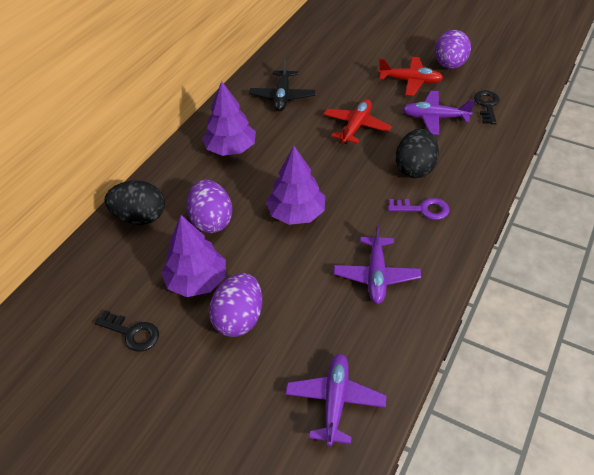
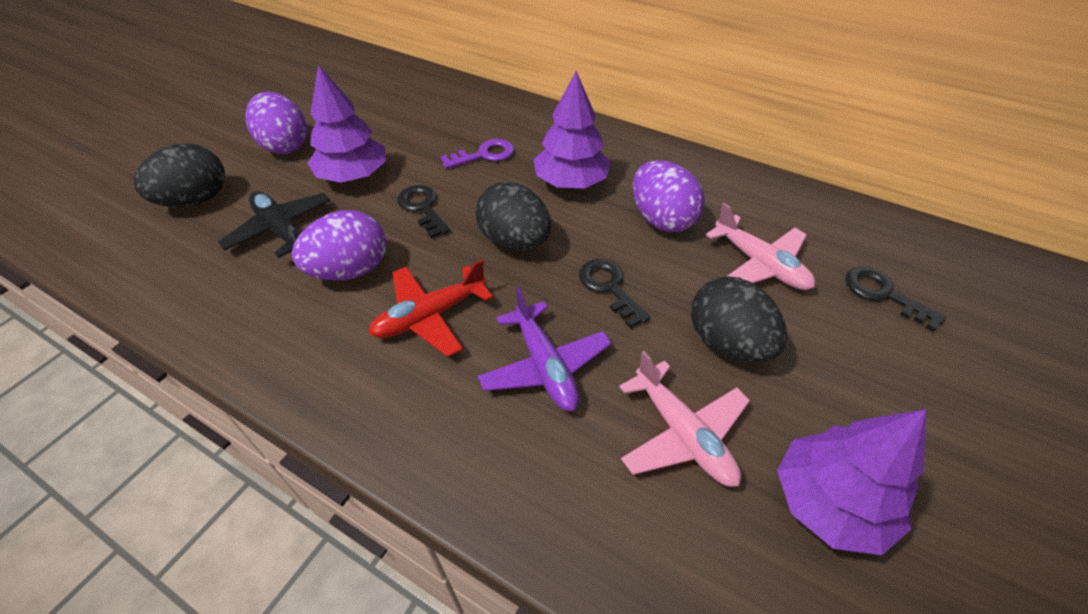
black egg: [105,180,165,225] [396,129,439,178] = 2 -> [133,143,225,207] [475,182,551,251] [691,276,787,363] = 3
black key: [95,310,159,352] [474,90,500,124] = 2 -> [397,185,450,238] [579,259,650,328] [846,267,946,331] = 3
pink plane: none = 0 -> [619,351,750,487] [706,203,815,290] = 2
purple plane: [285,354,387,446] [334,223,421,304] [402,91,475,135] = 3 -> [478,287,611,411] = 1
red plane: [324,99,392,144] [378,57,443,96] = 2 -> [368,260,493,357] = 1

